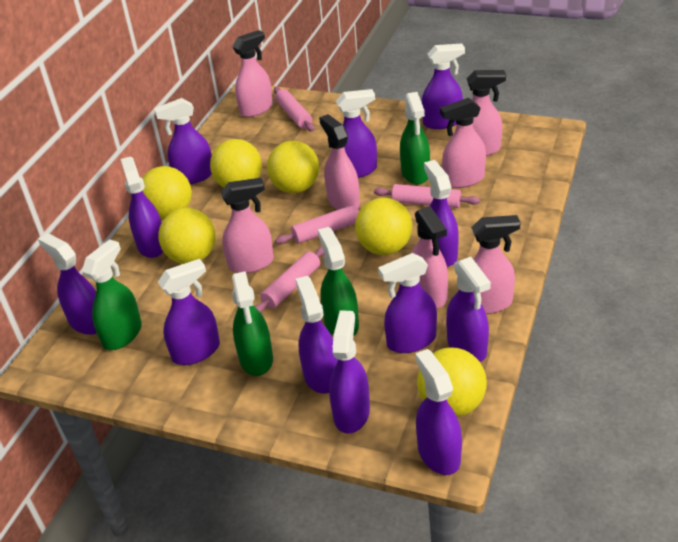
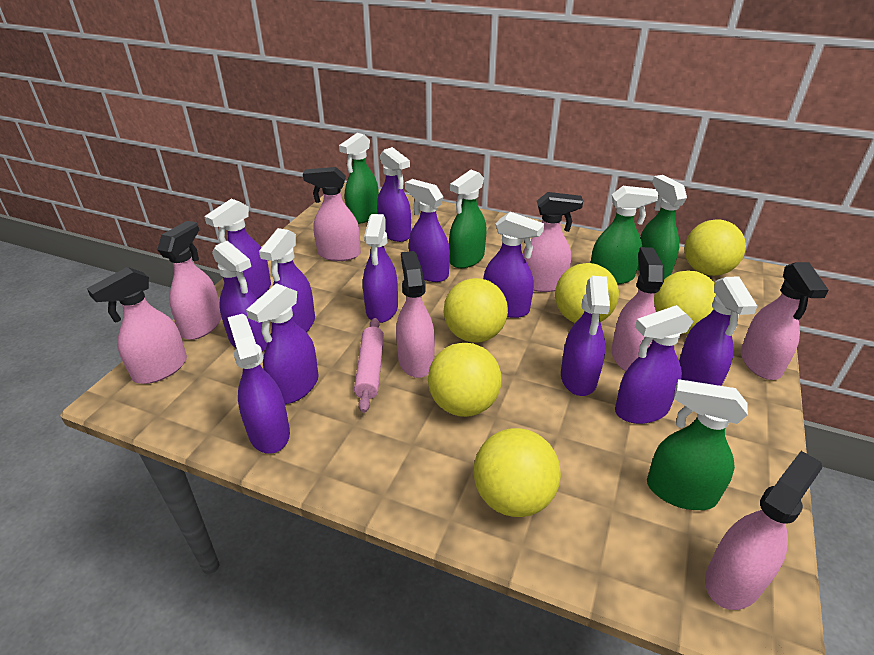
green spray bottle: [82,239,142,350] [232,271,273,376] [318,227,359,337] [400,92,430,184] = 4 -> [339,133,379,224] [449,170,487,268] [591,186,659,284] [637,175,687,279] [647,379,748,510] = 5
pink rolling pin: [255,246,325,313] [274,87,314,132] [275,205,361,244] [374,184,480,208] = 4 -> [354,318,384,413] = 1
pink spray bottle: [221,178,274,273] [233,30,273,117] [319,114,360,210] [412,206,448,308] [440,98,486,188] [466,70,506,156] [471,215,521,314] = 7 -> [87,267,187,384] [157,221,222,340] [303,167,361,261] [396,251,435,378] [523,192,583,292] [611,247,664,371] [705,451,822,610] [741,262,829,380] = 8

